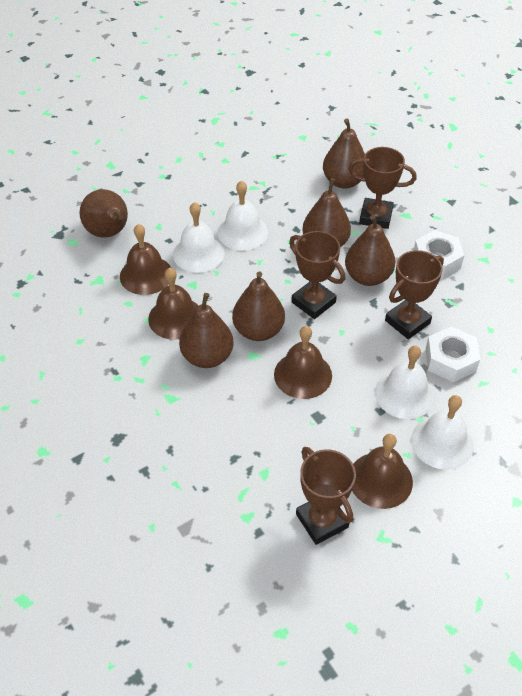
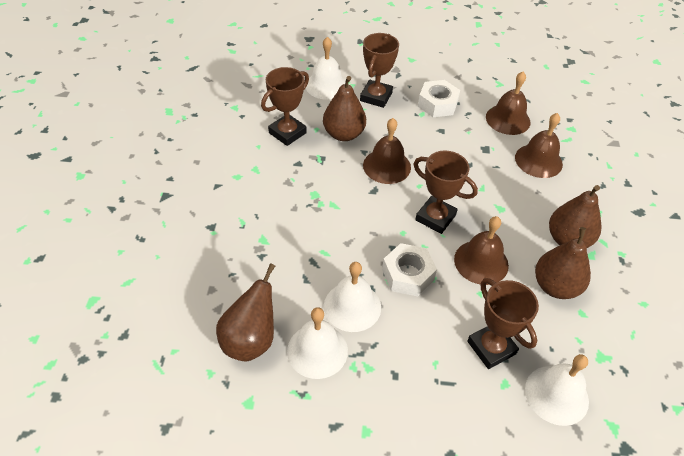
brown pear: [79,189,128,238] [179,293,233,368] [232,271,285,341] [302,178,351,247] [323,119,365,189] [345,215,396,286] = 6 -> [216,263,275,361] [323,76,366,141] [535,227,591,299] [549,185,602,248] = 4

